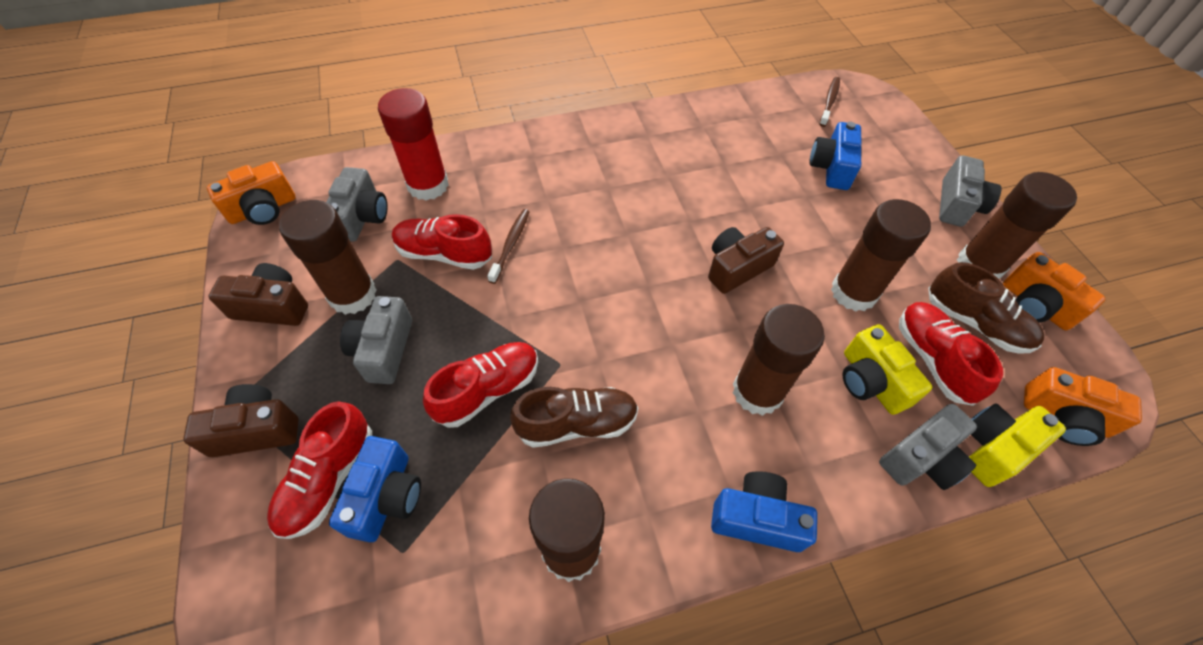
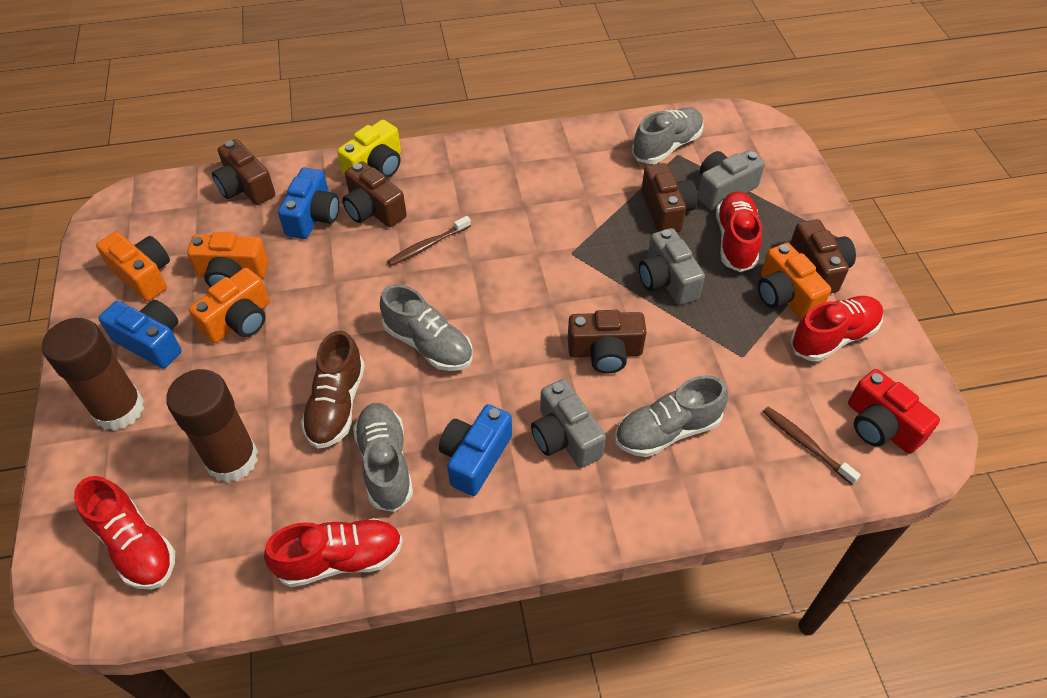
brown camera: [183,384,299,457] [208,263,308,326] [708,227,784,294] = 3 -> [212,139,275,205] [342,161,407,227] [568,310,647,373] [641,163,698,232] [790,219,856,293] = 5
brown glue stick: [279,200,377,315] [529,478,605,582] [733,304,825,416] [831,199,931,312] [957,172,1077,279] = 5 -> [42,318,144,431] [166,369,258,483] = 2
brown shoe: [510,387,639,448] [928,262,1044,354] = 2 -> [301,331,365,449] = 1
grey camera: [326,167,388,242] [340,296,412,384] [879,404,977,490] [939,155,1002,227] = 4 -> [531,379,606,468] [639,228,705,305] [697,150,765,210] = 3
grey shoe: none = 0 -> [353,403,413,512] [380,284,472,371] [615,375,728,457] [632,107,704,164] = 4
orange camera: [207,161,296,225] [1003,252,1105,330] [1024,367,1142,446] = 3 -> [96,232,170,301] [187,232,269,287] [189,268,270,343] [758,243,831,320] = 4
red camera: none = 0 -> [848,369,940,454] = 1
red glue stick: [378,88,449,201] = 1 -> none = 0
yellow camera: [842,324,932,415] [969,403,1066,487] = 2 -> [337,120,401,178] = 1

